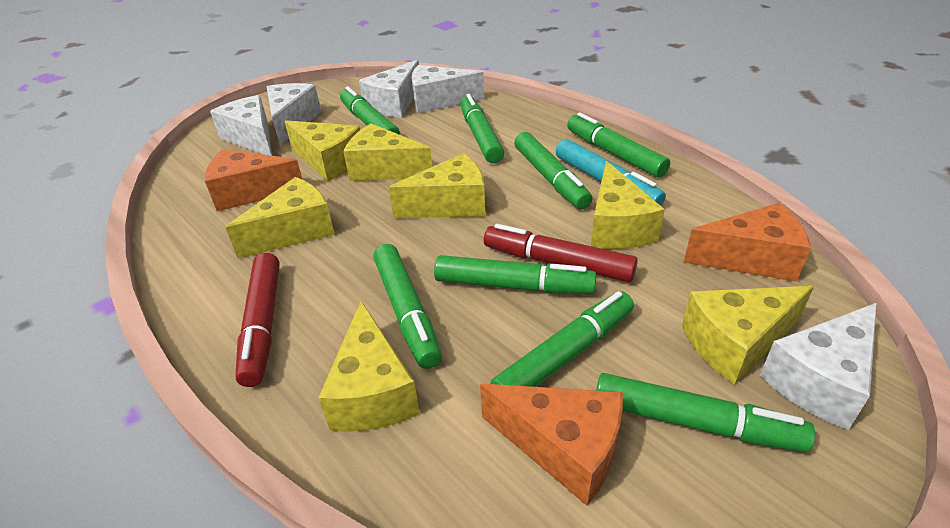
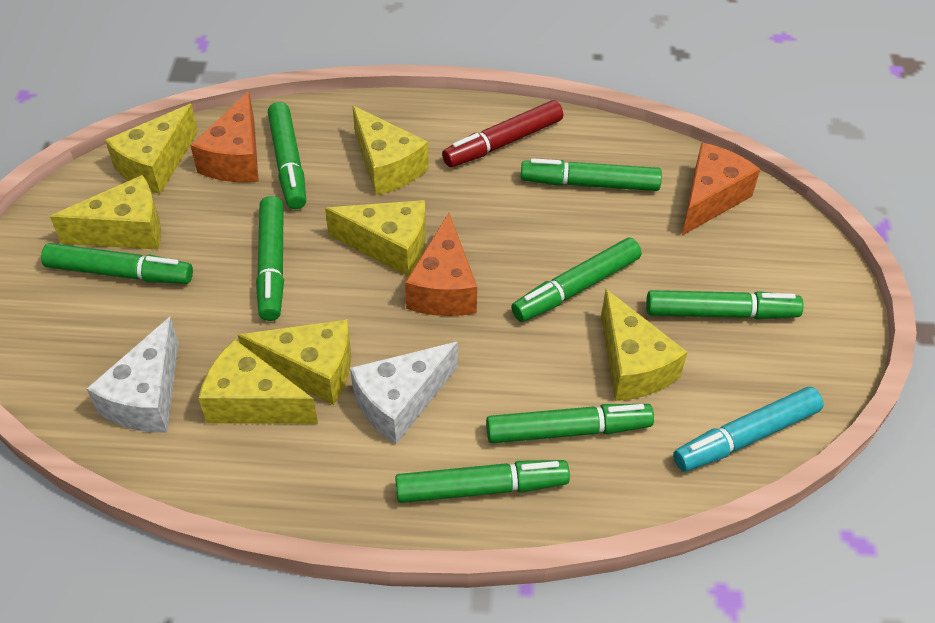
red marker: [235,253,280,387] [484,224,638,282] = 2 -> [442,100,563,167] = 1
white cheese: [210,95,272,156] [267,83,321,146] [359,60,419,118] [412,65,484,113] [760,303,877,430] = 5 -> [86,317,179,433] [350,342,458,444] = 2

